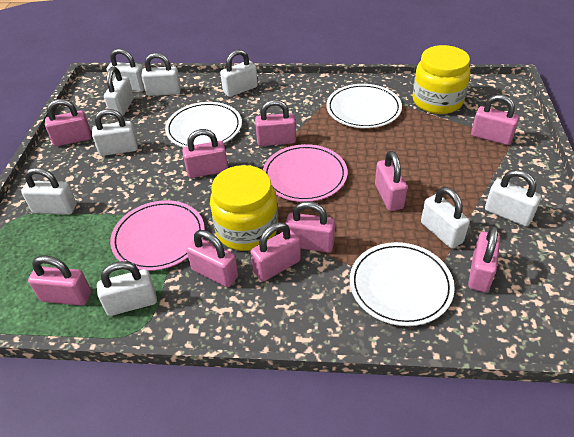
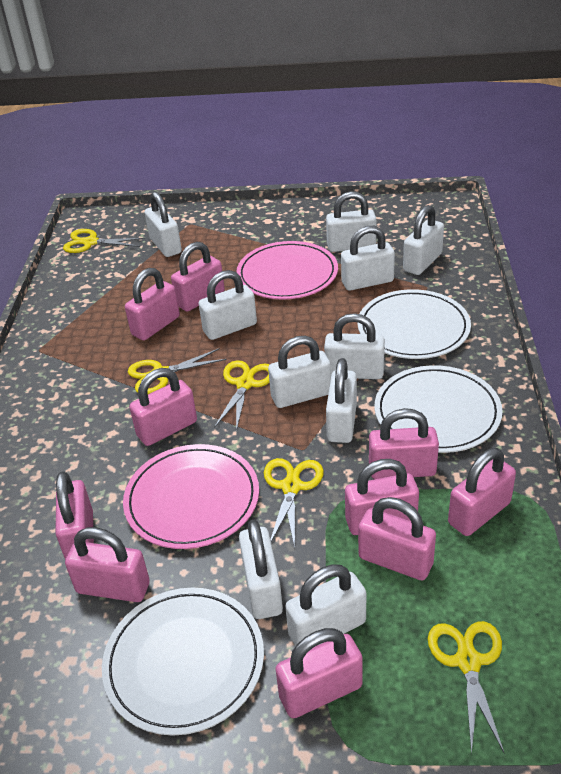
white padlock: [21,167,77,214] [92,109,138,156] [97,261,157,316] [104,66,134,117] [107,48,144,92] [141,53,181,96] [220,49,258,97] [421,187,470,248] [485,170,541,226] = 9 -> [145,191,182,257] [199,270,257,340] [239,520,283,619] [268,336,331,408] [285,565,366,646] [324,313,385,379] [326,191,376,252] [326,358,357,443] [341,226,395,291] [403,205,444,275] = 10
yellow jar: [210,165,278,251] [413,45,470,114] = 2 -> none = 0
yellow scissors: none = 0 -> [63,229,145,253] [128,348,227,394] [214,360,270,431] [264,458,324,548] [428,621,504,754] = 5

